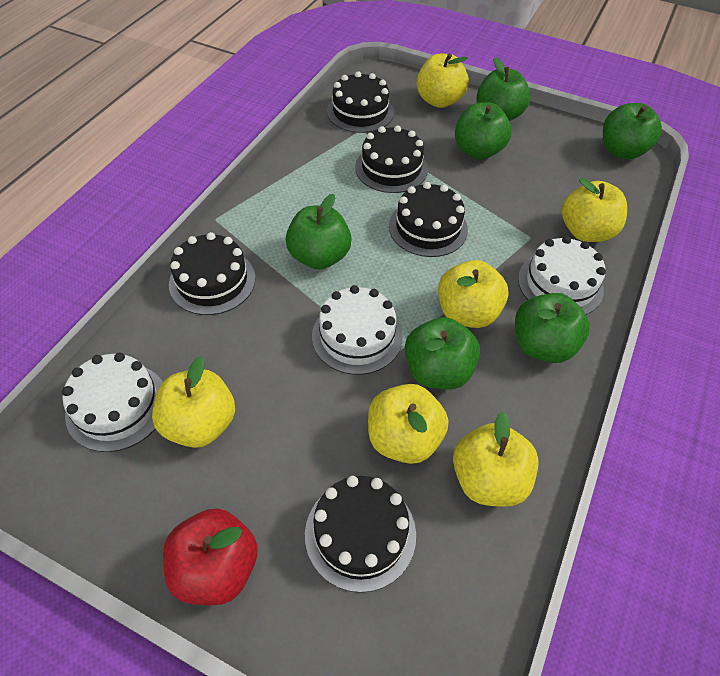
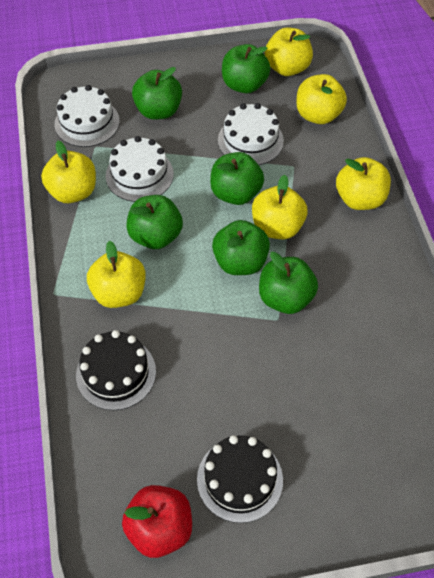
black cake: [169,232,256,315] [305,476,416,593] [327,71,394,133] [355,125,428,193] [389,182,468,257] = 5 -> [76,330,156,411] [197,435,283,523] = 2

